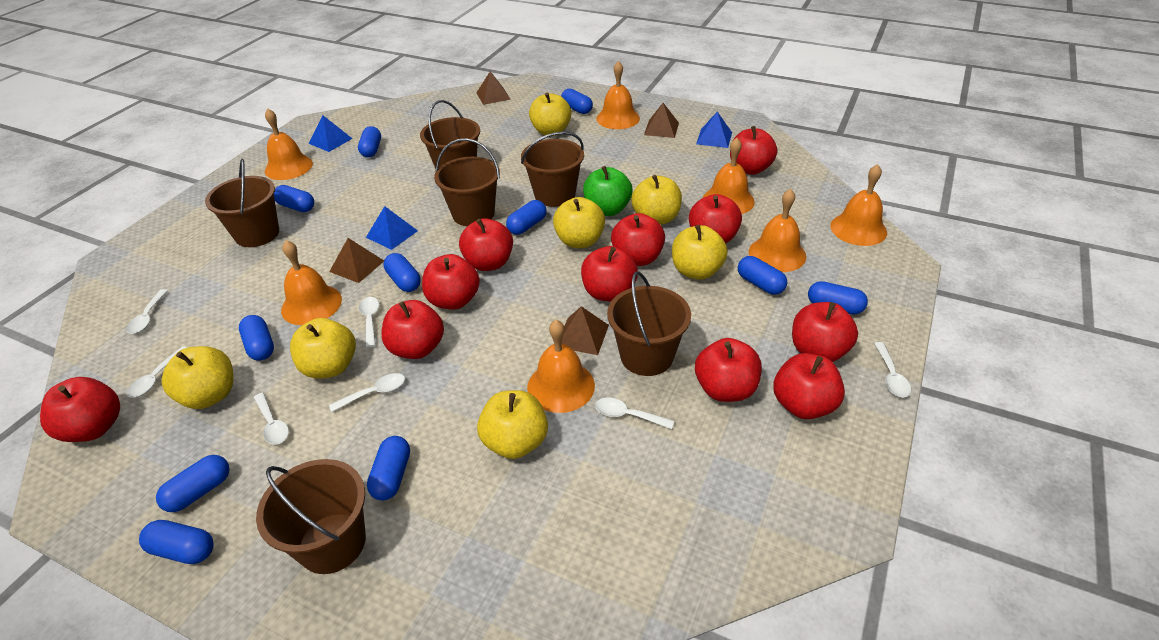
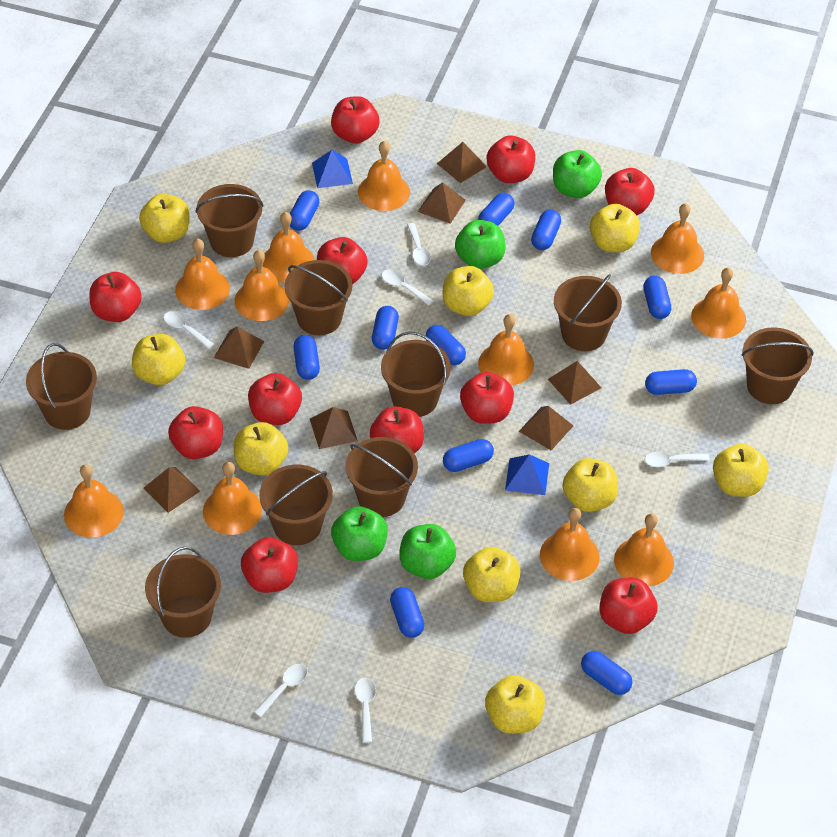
blue pyramid: [309,115,353,152] [366,206,418,250] [696,112,732,148] = 3 -> [312,150,353,188] [505,454,549,495] = 2
brown bucket: [205,159,279,247] [256,459,366,574] [420,100,480,169] [434,138,500,226] [521,132,584,207] [607,271,691,376] = 6 -> [26,343,97,430] [145,547,221,638] [195,184,263,257] [259,465,333,545] [284,260,352,335] [346,437,418,517] [381,331,451,417] [554,274,622,351] [741,327,814,404] = 9
brown pyramid: [329,238,384,283] [476,71,511,105] [561,306,609,355] [644,103,679,138] = 4 -> [144,467,200,513] [214,326,264,369] [310,407,358,449] [418,182,466,224] [437,142,487,183] [519,406,573,450] [548,361,602,405] = 7
green apple: [583,166,633,216] = 1 -> [331,506,388,561] [399,524,456,579] [455,220,506,269] [553,150,602,198] = 4
orange bell: [265,109,313,180] [281,240,342,325] [527,320,595,413] [597,61,640,129] [703,138,755,214] [749,189,806,272] [830,164,887,246] = 7 -> [64,464,124,538] [175,238,230,310] [203,462,262,535] [234,250,289,321] [263,212,315,283] [358,141,410,211] [478,314,534,386] [540,508,599,581] [614,513,674,586] [651,203,704,274] [691,267,746,339] = 11
white spoon: [126,289,168,334] [127,346,188,398] [254,393,289,444] [329,373,405,412] [359,297,379,347] [595,398,674,429] [874,342,911,397] = 7 -> [164,311,214,349] [254,664,308,717] [355,678,376,743] [382,270,433,306] [407,223,431,266] [645,451,710,467] = 6
yellow apple: [162,346,234,409] [290,318,356,379] [477,390,548,459] [529,92,571,136] [553,197,605,248] [631,175,682,225] [672,225,728,280] = 7 -> [132,334,185,385] [139,194,190,243] [234,422,288,476] [443,266,494,316] [463,547,521,602] [485,675,545,734] [563,458,618,512] [590,203,640,252] [713,444,769,497] = 9

